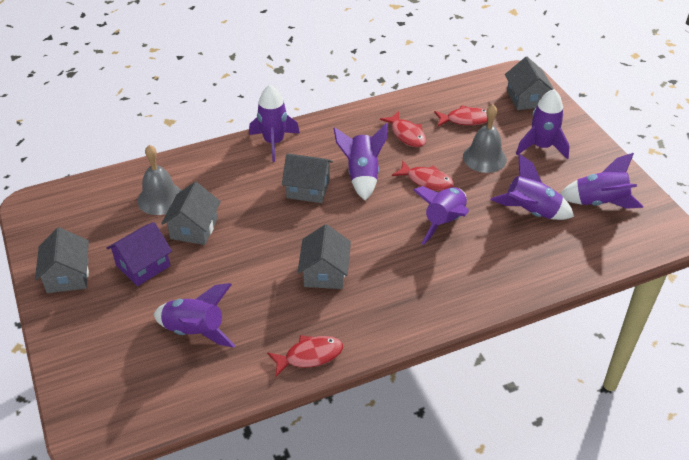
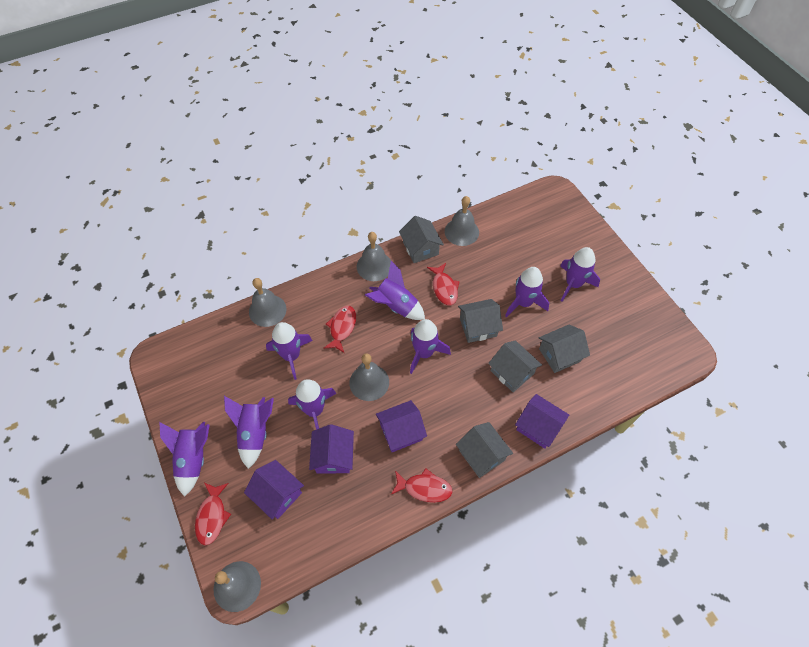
grey bell: [137,145,182,215] [463,105,507,173] = 2 -> [213,561,261,612] [249,278,286,327] [349,353,389,401] [357,232,391,281] [445,196,479,246] = 5
purple house: [106,222,172,286] = 1 -> [244,460,304,520] [309,424,354,474] [376,400,427,452] [515,394,569,449] = 4
purple rocket: [154,283,236,348] [249,85,300,162] [334,123,388,201] [413,186,469,245] [491,154,574,220] [516,89,570,159] [560,153,644,209] = 7 -> [159,422,210,497] [224,396,274,469] [266,322,313,380] [288,379,336,430] [365,261,425,320] [410,319,451,374] [505,267,550,318] [560,247,600,302] = 8

